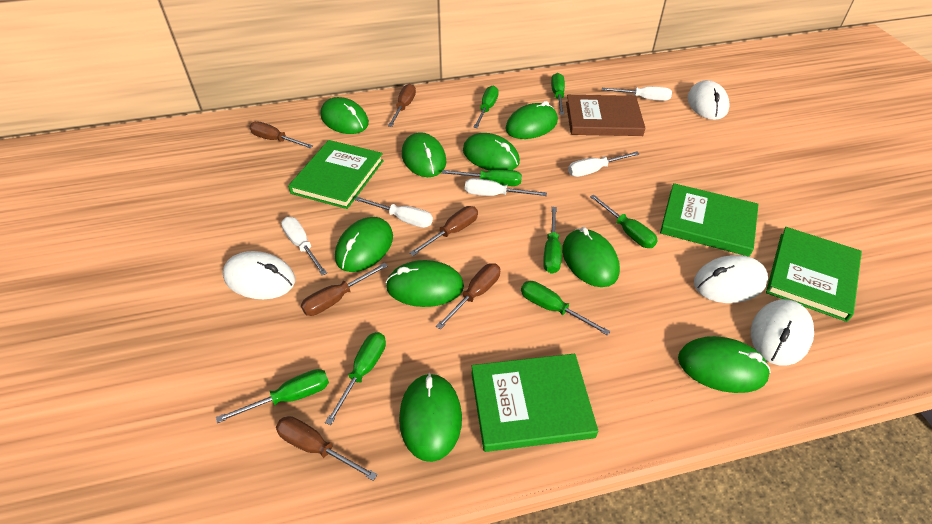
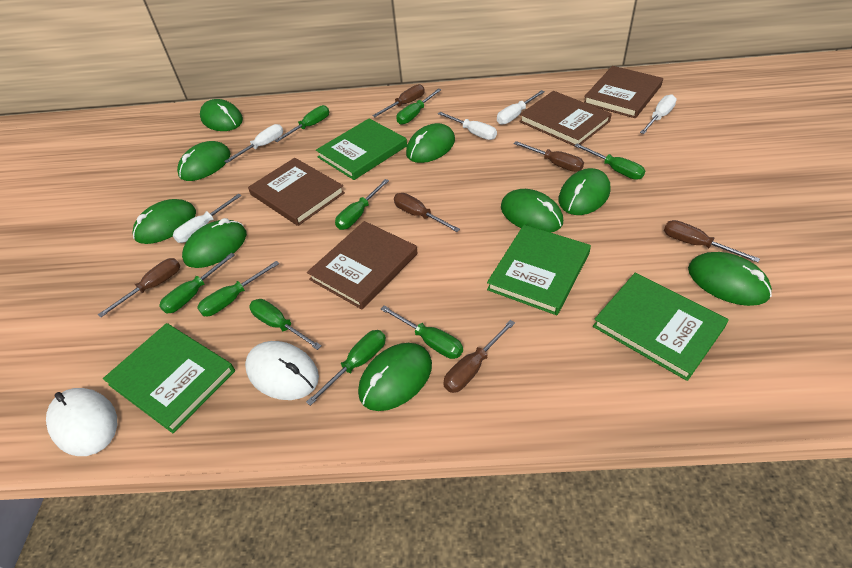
brown book: [566,95,645,136] = 1 -> [248,158,345,226] [307,221,418,309] [519,91,612,147] [584,66,663,118] = 4
green screwdriver: [216,369,329,423] [325,332,386,425] [442,169,522,186] [473,86,499,128] [521,281,611,336] [543,207,561,274] [551,73,565,115] [590,194,658,248] = 8 -> [159,253,235,314] [197,261,279,316] [249,299,321,350] [275,105,329,142] [306,330,386,406] [335,179,389,230] [381,305,463,359] [396,88,441,125] [574,143,645,180] = 9
white mouse: [223,251,295,299] [687,80,729,120] [694,255,768,303] [751,299,814,366] = 4 -> [46,388,117,456] [245,341,319,400] = 2

